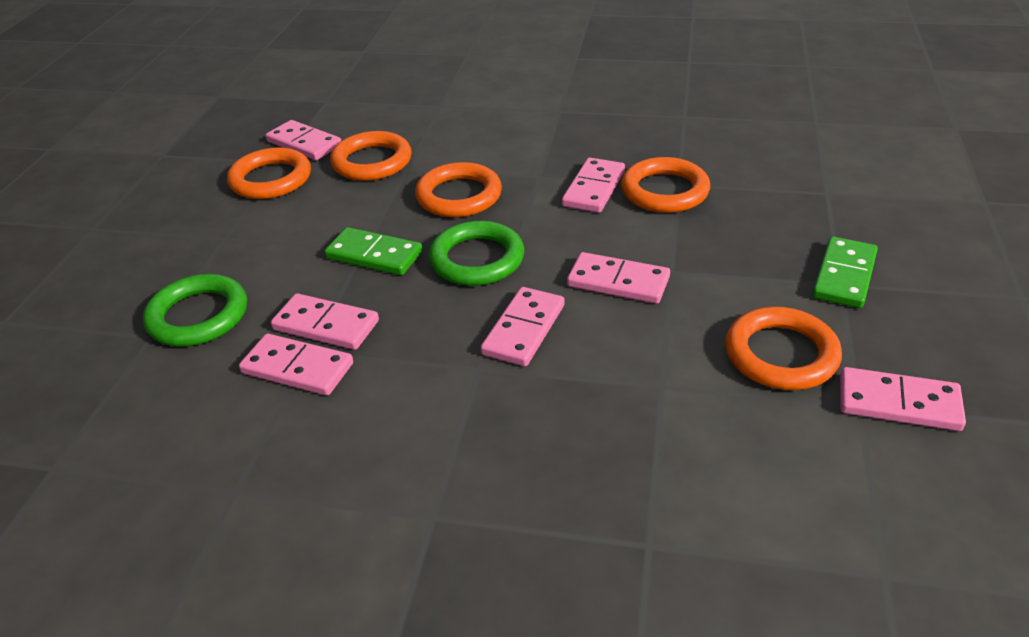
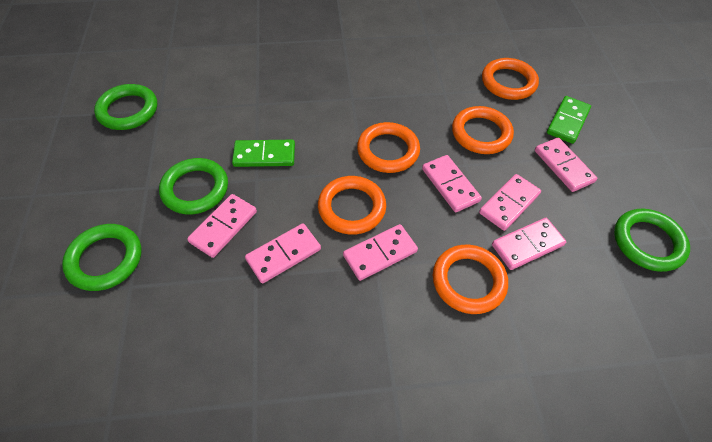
green ring: [143,274,247,346] [428,221,524,286] = 2 -> [62,224,141,291] [94,84,157,130] [159,158,228,214] [614,209,690,272] = 4

